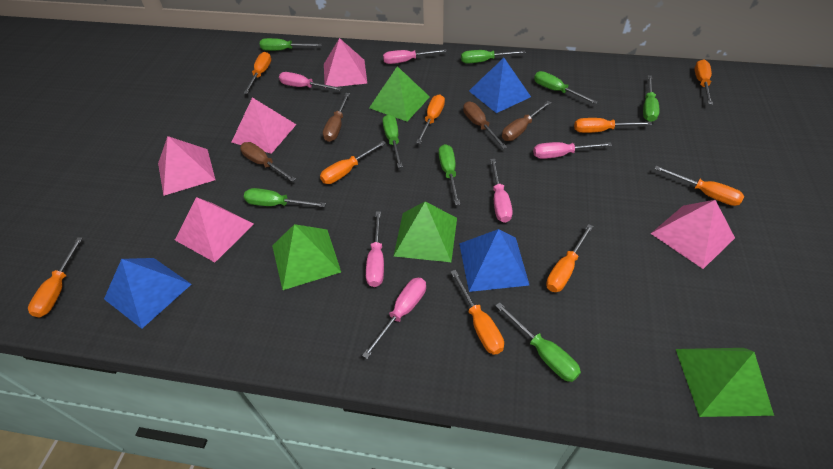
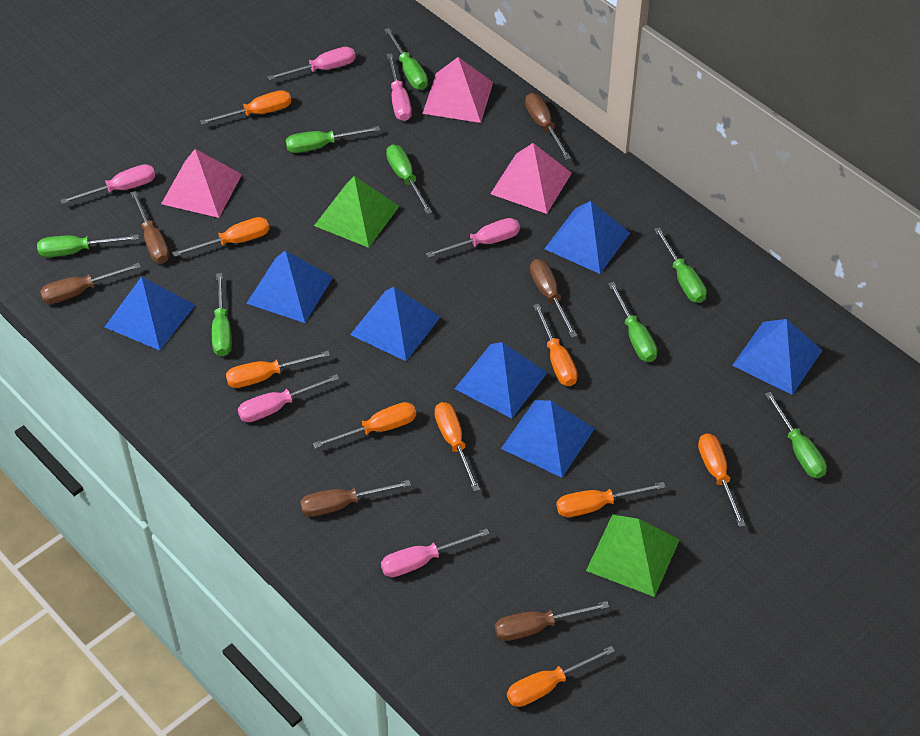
blue pyramid: [104,258,192,329] [459,229,529,292] [469,58,531,113] = 3 -> [105,276,195,351] [246,250,333,323] [350,287,441,361] [455,342,547,418] [501,400,595,478] [544,201,630,274] [732,319,823,395] = 7
brown screwdriver: [240,142,296,182] [323,93,350,142] [463,101,507,149] [502,101,551,141] = 4 -> [40,263,141,304] [130,191,170,263] [300,480,411,517] [495,601,609,641] [525,93,571,160] [530,259,577,338] = 6
green pyramid: [272,224,341,290] [369,66,430,122] [394,201,457,262] [676,348,774,417] = 4 -> [314,176,399,248] [586,515,680,597] = 2
pink pyramid: [158,136,216,196] [175,197,254,262] [231,97,297,154] [324,38,367,87] [651,200,735,269] = 5 -> [161,149,242,218] [422,57,493,123] [490,143,572,214] = 3

